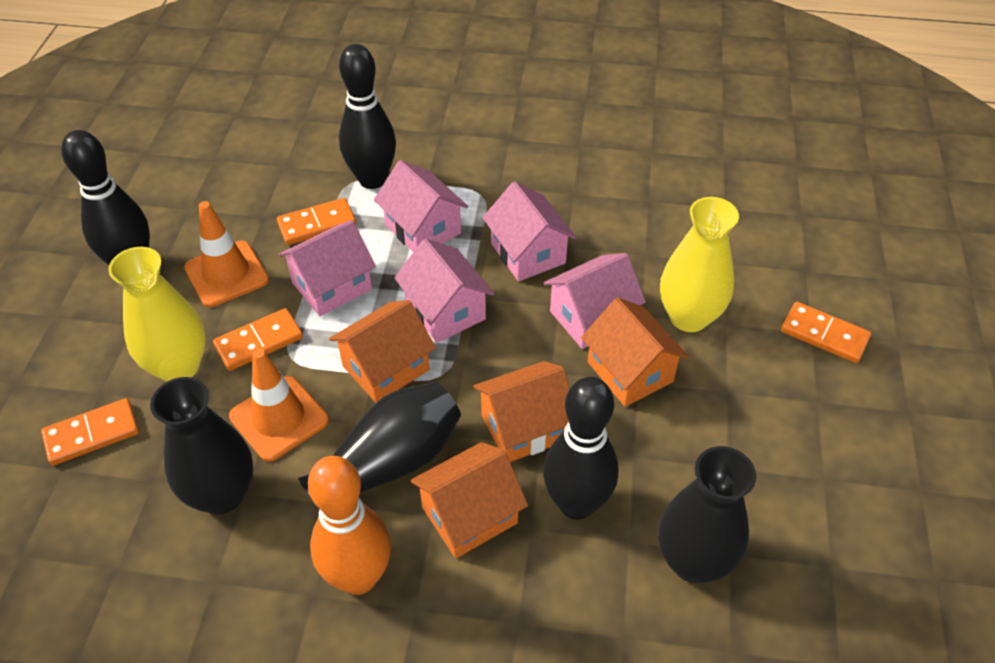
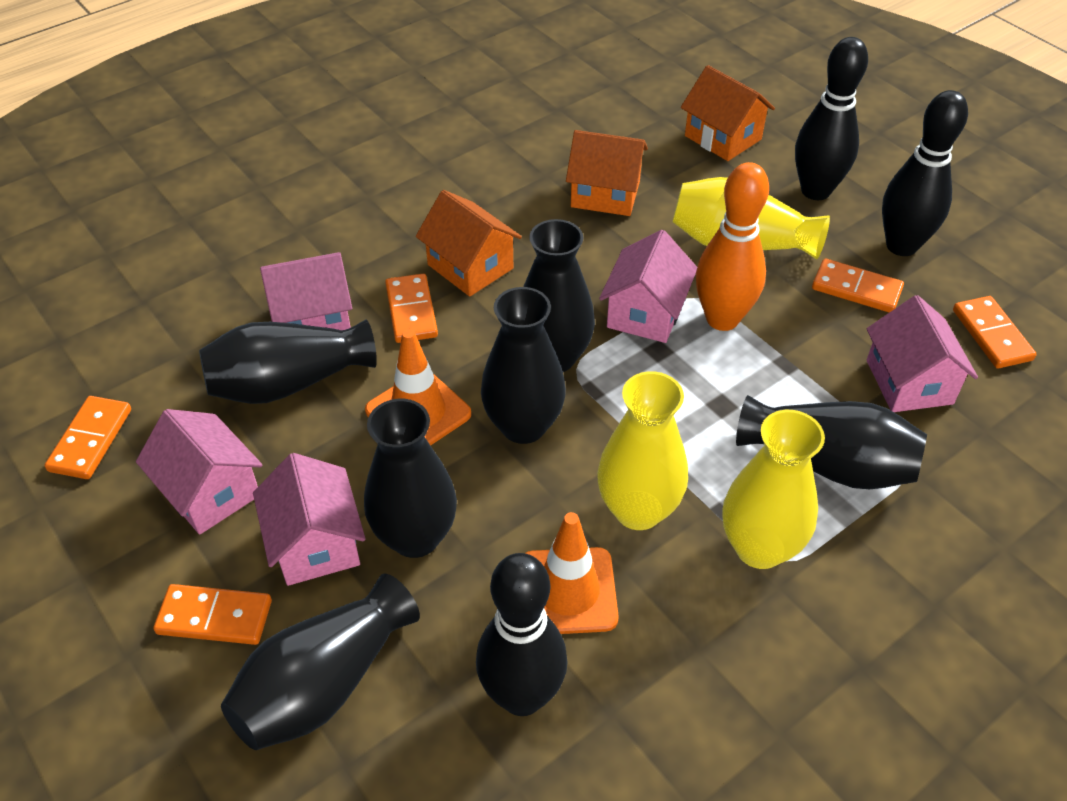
black vase: [150,377,253,514] [298,382,461,498] [658,446,756,583] = 3 -> [199,319,377,404] [221,573,420,750] [364,399,457,558] [481,287,566,444] [523,219,595,372] [736,395,927,489] = 6
orange domino: [41,398,139,466] [213,308,303,371] [277,198,356,245] [781,302,871,363] = 4 -> [45,396,131,479] [153,584,272,645] [385,274,438,343] [812,258,904,312] [953,296,1036,369] = 5
orange house: [329,300,436,403] [410,442,528,558] [473,361,570,462] [581,297,689,407] = 4 -> [416,190,522,297] [566,130,648,216] [681,65,775,161] = 3
yellow vase: [108,247,206,382] [660,197,739,332] = 2 -> [597,371,688,530] [673,177,830,260] [722,410,825,569] = 3

